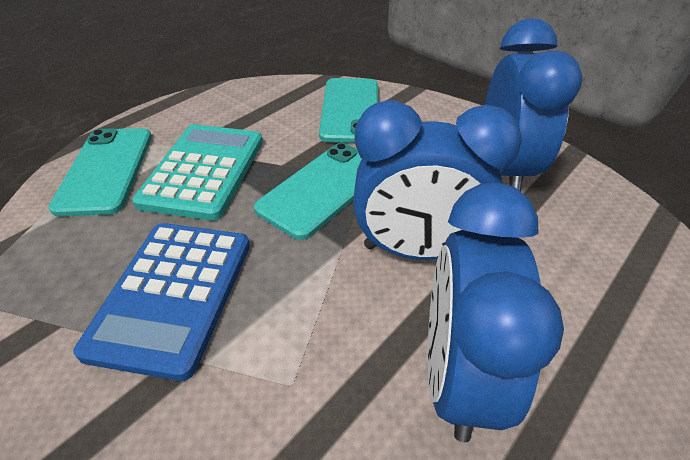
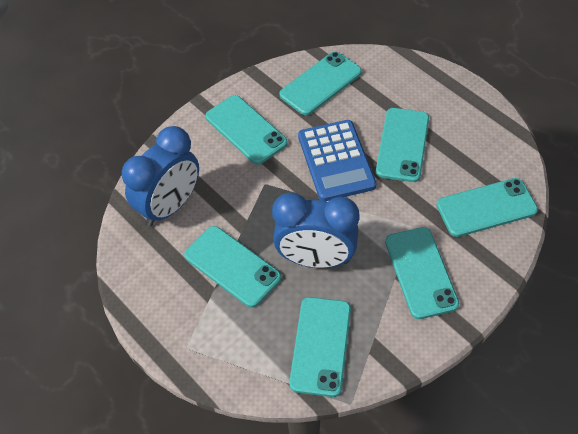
blue clock: [353,100,522,260] [428,183,564,442] [485,19,582,192] = 3 -> [122,126,199,227] [272,193,360,268] = 2
turquoise calculator: [132,124,263,221] = 1 -> none = 0
turquoise phone: [48,128,152,217] [254,143,362,240] [319,78,378,143] = 3 -> [184,226,281,308] [205,95,288,165] [279,52,362,115] [289,297,351,397] [376,108,429,182] [385,227,459,319] [437,178,538,237] = 7

